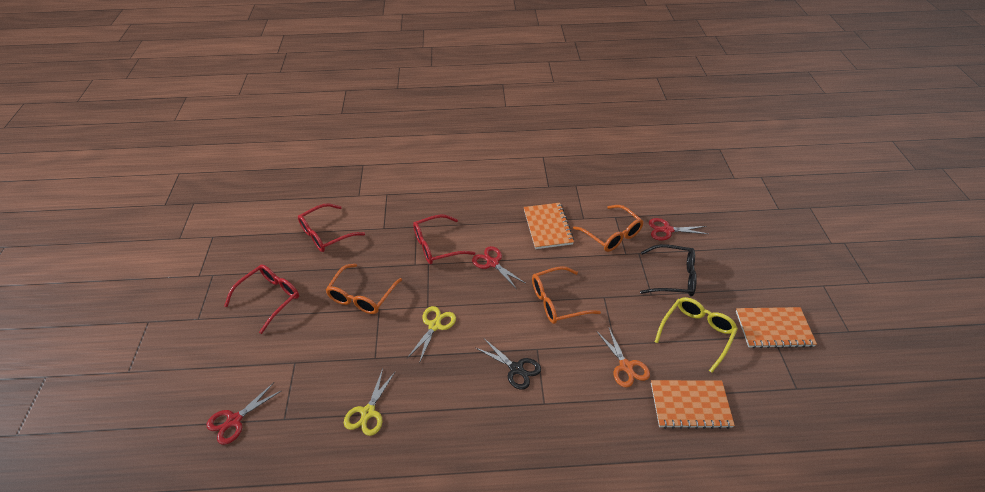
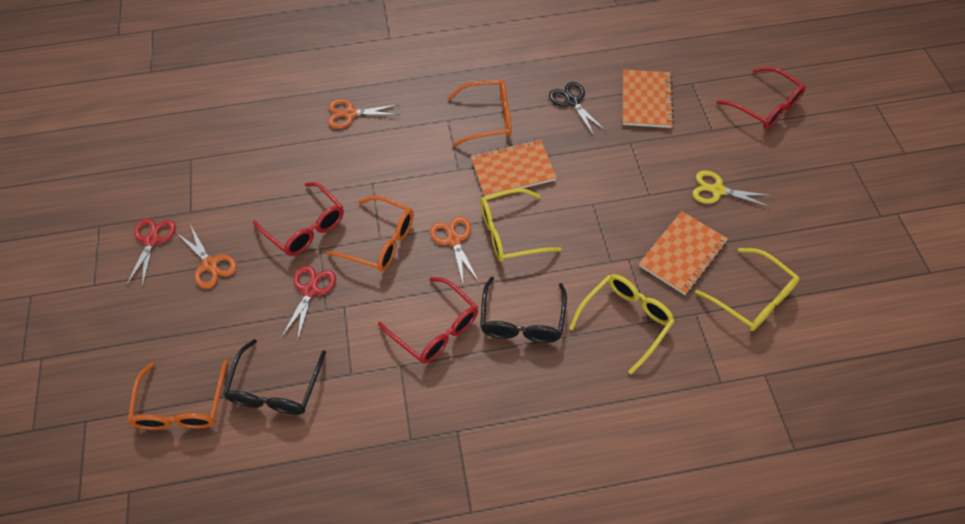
black glasses: [640,244,697,296] = 1 -> [223,339,326,415] [480,277,567,343] = 2
orange scissors: [597,326,650,387] = 1 -> [177,225,237,289] [328,99,399,128] [430,216,479,283] = 3
red scissors: [207,383,282,445] [472,246,525,289] [649,218,708,241] = 3 -> [126,219,176,288] [281,266,336,342] = 2
yellow glasses: [655,297,738,373] = 1 -> [480,188,562,262] [569,274,675,374] [695,248,799,331] = 3
yellow scissors: [344,369,396,436] [407,306,456,363] = 2 -> [692,170,773,208] = 1

